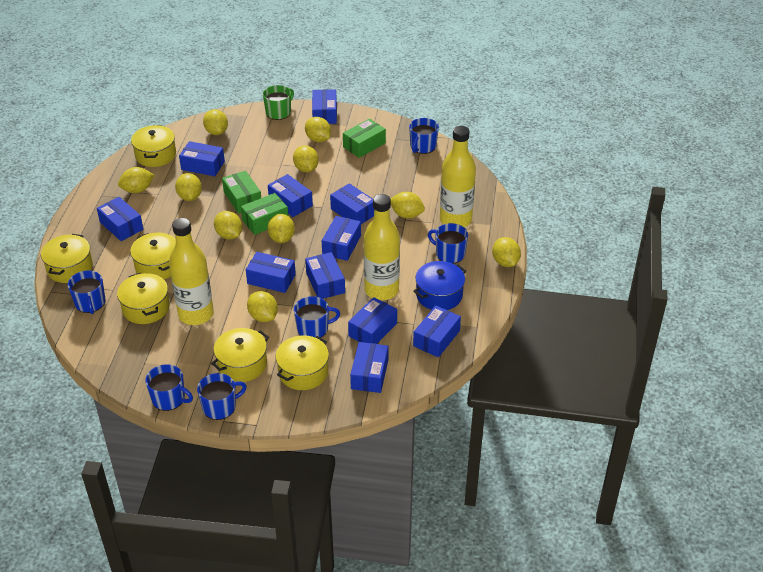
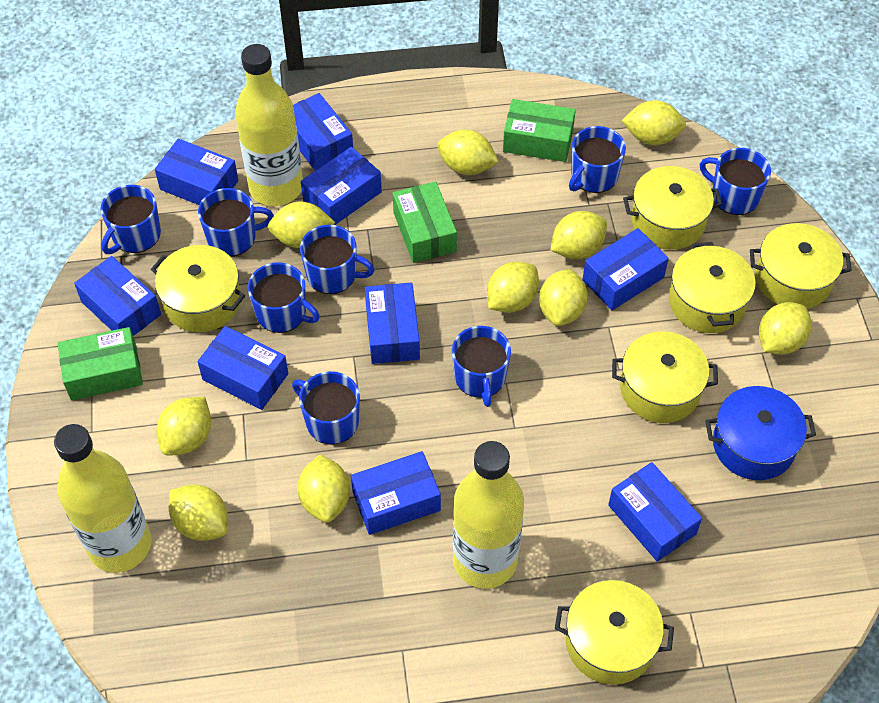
blue box: [97,197,143,241] [179,141,225,176] [246,252,296,293] [268,174,313,217] [305,252,345,299] [312,89,337,124] [322,216,361,261] [330,183,374,224] [348,297,397,344] [350,342,388,393] [413,305,461,357] = 11 -> [74,256,161,336] [155,139,239,205] [197,326,288,410] [293,93,353,171] [301,147,382,225] [351,451,441,535] [365,283,420,364] [582,228,669,310] [608,462,702,562] = 9
blue mug: [68,271,105,314] [145,364,193,411] [197,373,247,420] [294,296,340,338] [409,118,439,154] [428,223,468,264] = 6 -> [100,185,161,254] [198,188,274,256] [248,262,320,333] [292,371,360,445] [300,225,375,294] [452,326,511,407] [569,126,626,193] [700,148,771,215] = 8
green mug: [263,85,294,120] = 1 -> none = 0

